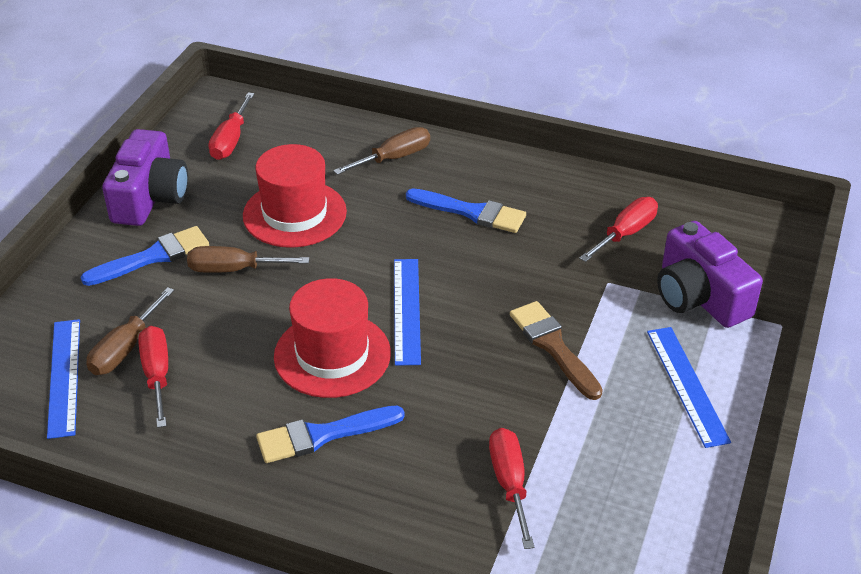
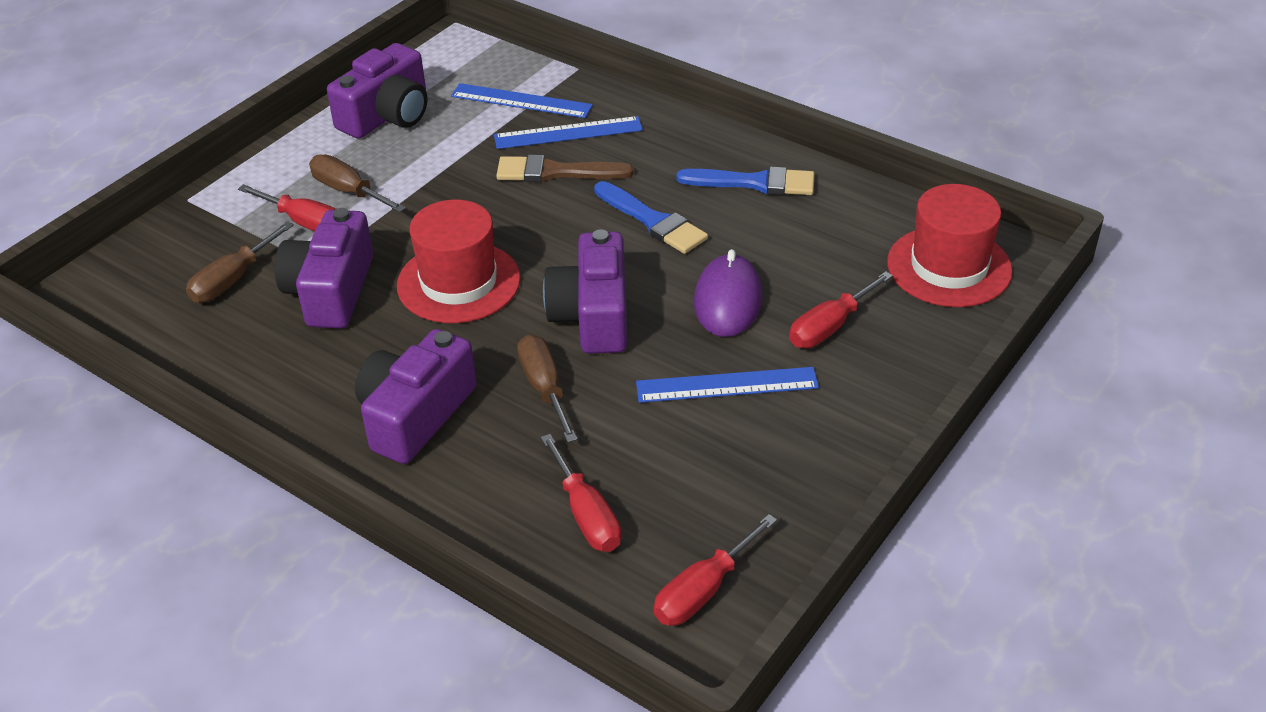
blue brush: [80,226,209,286] [256,405,405,463] [406,188,526,233] = 3 -> [594,181,708,254] [676,166,815,195] = 2
purple camera: [102,129,188,226] [657,221,763,328] = 2 -> [275,208,373,329] [327,43,428,138] [355,329,477,464] [543,229,627,354] = 4
purple mouse: none = 0 -> [694,249,762,337] = 1

